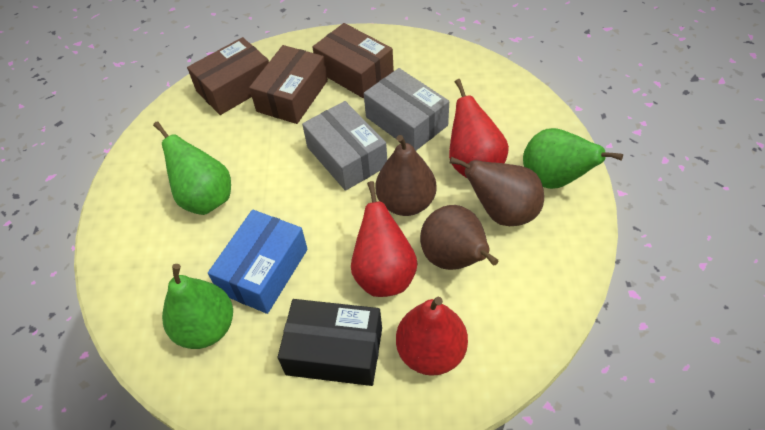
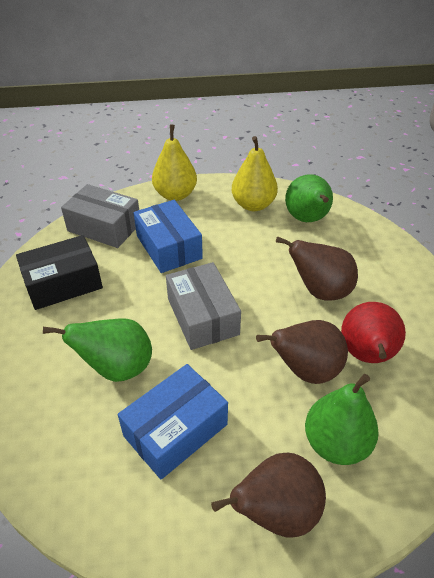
blue box: [208,210,308,314] = 1 -> [118,364,228,480] [133,200,203,273] = 2
brown box: [187,37,269,115] [249,45,328,124] [313,23,394,98] = 3 -> none = 0
red pear: [351,181,418,297] [396,297,468,376] [449,79,509,178] = 3 -> [341,302,406,363] = 1
yellow pear: none = 0 -> [152,125,197,201] [232,136,278,211] = 2

